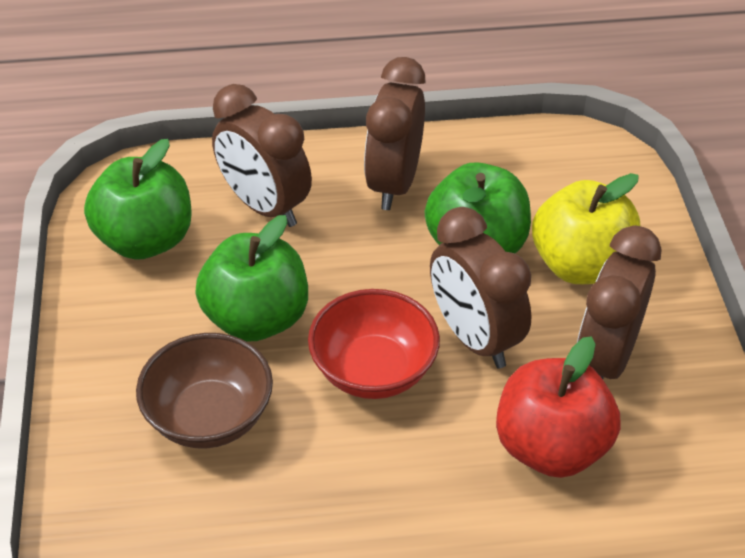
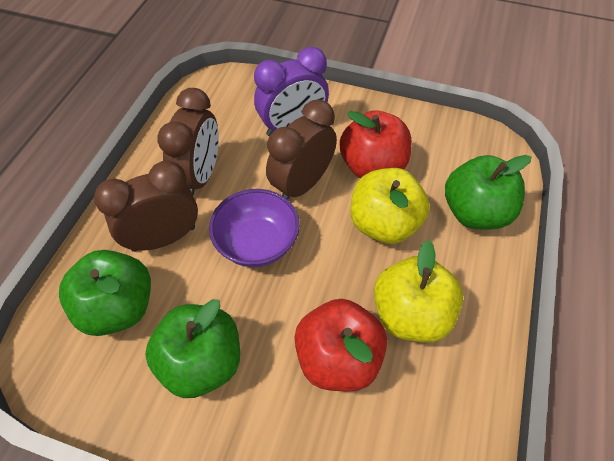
brown bowl: [136,333,273,449] = 1 -> none = 0
brown clock: [212,84,312,227] [364,57,426,210] [430,207,531,368] [577,225,662,379] = 4 -> [94,161,198,252] [158,88,219,197] [266,99,337,199] = 3
purple bowl: none = 0 -> [209,189,300,267] = 1
purple clock: none = 0 -> [254,47,329,136] = 1
red apple: [496,336,621,478] = 1 -> [294,299,387,392] [340,110,412,178] = 2
red bowl: [308,289,440,399] = 1 -> none = 0
yellow apple: [532,173,640,284] = 1 -> [351,168,430,244] [374,240,463,342] = 2

